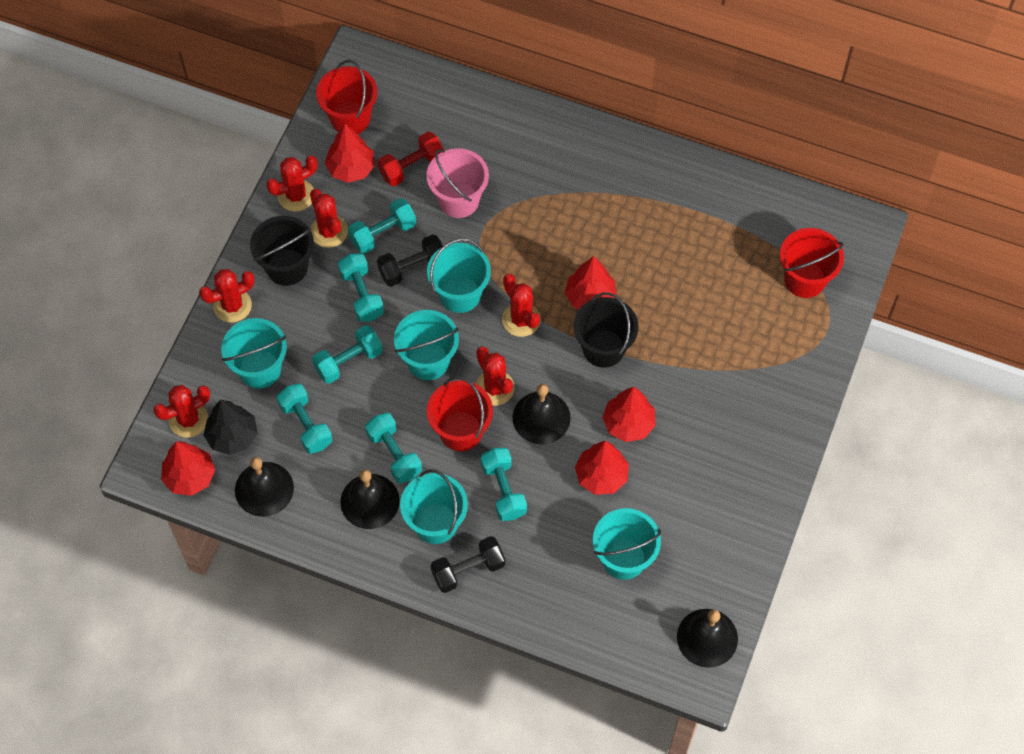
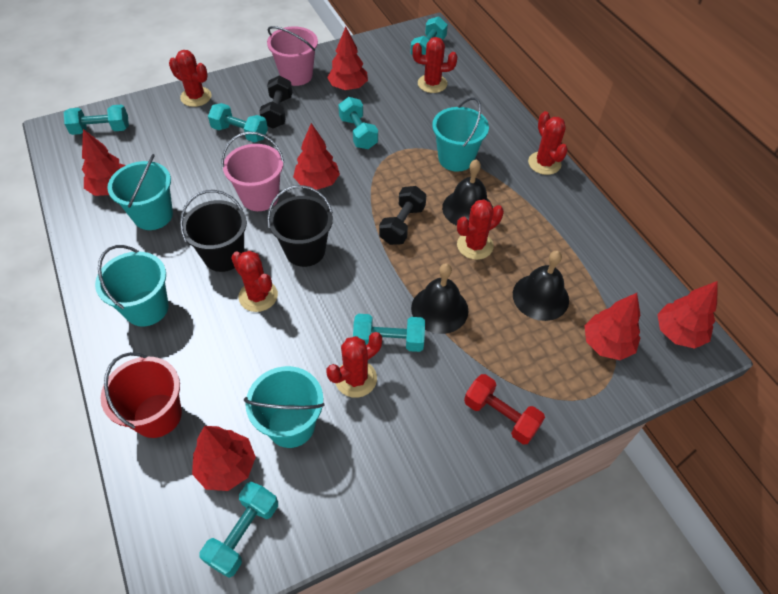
black bell: [235,457,294,517] [340,469,400,529] [512,384,571,444] [677,609,738,668] = 4 -> [411,263,469,334] [442,159,493,226] [513,251,569,321] = 3
black tree: [204,400,258,455] = 1 -> none = 0
pink bucket: [426,148,489,218] = 1 -> [221,132,284,211] [267,26,318,86] = 2
red bucket: [316,60,377,134] [427,376,493,451] [780,228,844,298] = 3 -> [101,352,182,438] = 1
red tree: [161,441,215,496] [325,124,375,183] [565,256,617,309] [575,441,629,495] [602,387,656,442] = 5 -> [82,129,126,196] [192,426,256,491] [293,123,340,190] [327,27,368,90] [584,293,640,360] [657,281,718,349] = 6
turquoise bucket: [221,318,287,389] [394,310,459,380] [400,469,468,544] [427,238,491,313] [593,508,661,580] = 5 -> [95,245,169,327] [107,154,173,230] [244,366,325,448] [432,97,489,172] = 4

